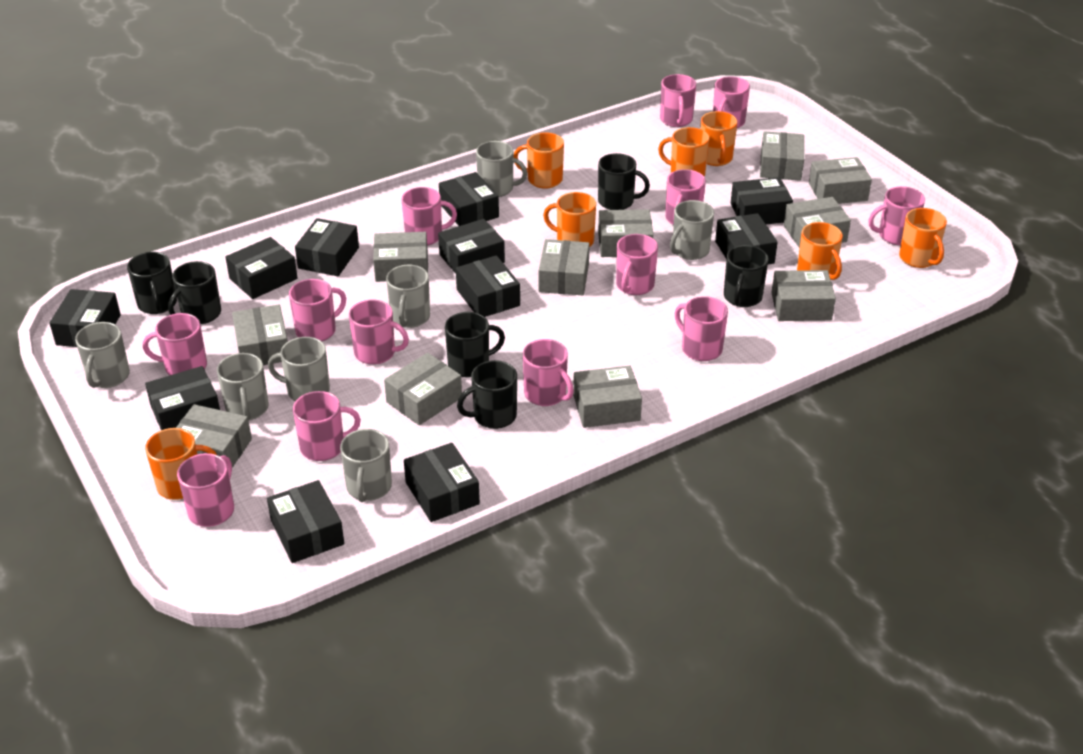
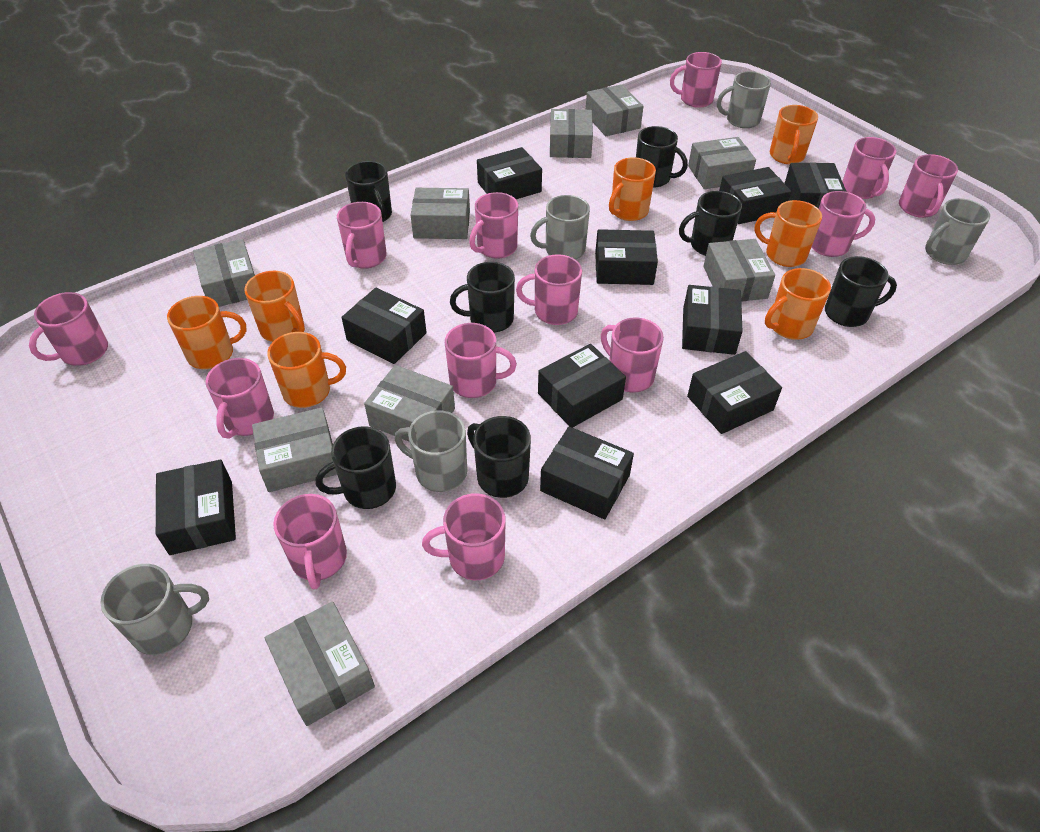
black box: [49,289,121,347] [145,366,220,430] [225,237,298,299] [267,480,344,563] [295,218,359,276] [404,443,480,522] [438,219,505,274] [439,172,499,226] [456,255,520,317] [715,213,778,265] [731,177,793,224] = 11 -> [156,460,236,555] [342,288,427,364] [477,147,542,199] [538,344,626,428] [540,426,634,519] [595,229,658,285] [682,285,743,355] [687,351,782,434] [719,167,791,224] [784,163,847,209] = 10
black mug: [127,252,177,314] [168,261,221,324] [445,312,505,377] [457,360,517,429] [598,153,650,210] [724,245,769,307] = 6 -> [316,426,396,509] [345,161,392,222] [450,262,515,333] [467,416,531,498] [636,126,688,187] [679,191,742,256] [825,256,897,327] = 7
grey box: [176,404,252,468] [232,305,288,365] [373,232,428,282] [384,353,462,425] [539,239,590,295] [573,366,642,428] [598,209,653,257] [760,131,804,181] [771,270,836,321] [784,197,851,248] [809,157,872,204] = 11 -> [193,239,255,307] [252,407,337,492] [265,601,375,726] [364,365,455,441] [411,188,470,239] [550,109,593,158] [586,84,644,136] [688,137,756,189] [704,239,775,302] = 9
grey mug: [75,322,130,388] [217,353,268,421] [268,337,330,401] [340,429,392,502] [386,265,430,328] [476,141,527,197] [670,200,714,260] = 7 -> [100,564,209,655] [395,410,467,492] [530,195,590,260] [717,71,771,128] [925,198,990,265] = 5

